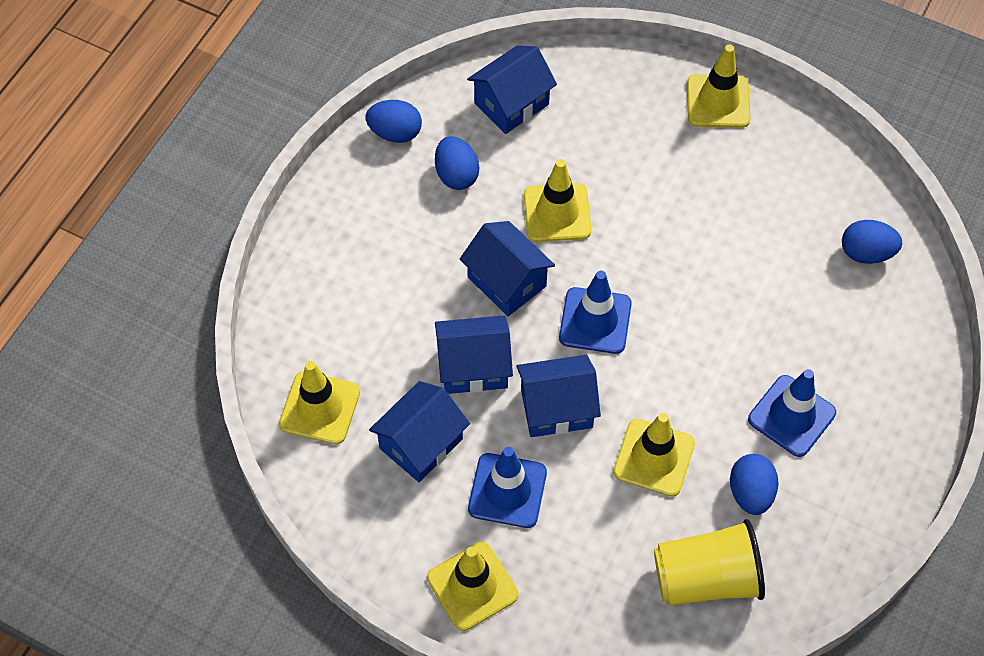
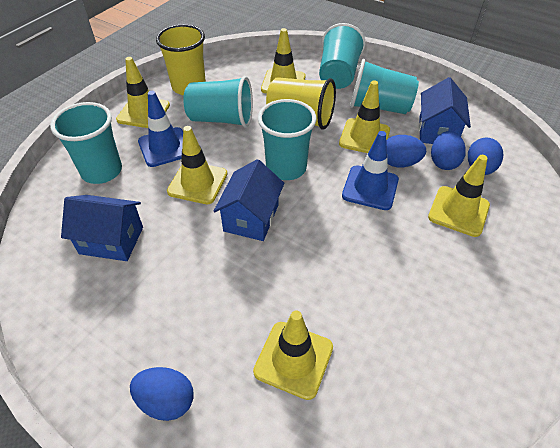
blue house: [369,381,470,482] [435,315,513,394] [460,221,555,316] [467,46,557,134] [517,355,601,437] = 5 -> [61,195,143,261] [214,159,284,241] [419,77,471,144] = 3
blue traffic cone: [468,447,547,528] [559,271,632,354] [748,369,836,457] = 3 -> [138,91,183,167] [342,131,399,210] = 2
turquoise cup: none = 0 -> [50,102,122,184] [183,76,253,128] [258,99,317,180] [319,23,366,89] [350,59,419,114] = 5
yellow cup: [654,519,765,606] = 1 -> [156,24,206,95] [266,77,336,130] = 2
yellow traffic cone: [279,361,360,444] [427,542,518,631] [524,159,591,242] [613,413,695,497] [687,44,751,128] = 5 -> [116,57,170,128] [167,126,227,204] [253,310,333,400] [261,28,306,94] [339,80,390,153] [428,155,490,237] = 6

